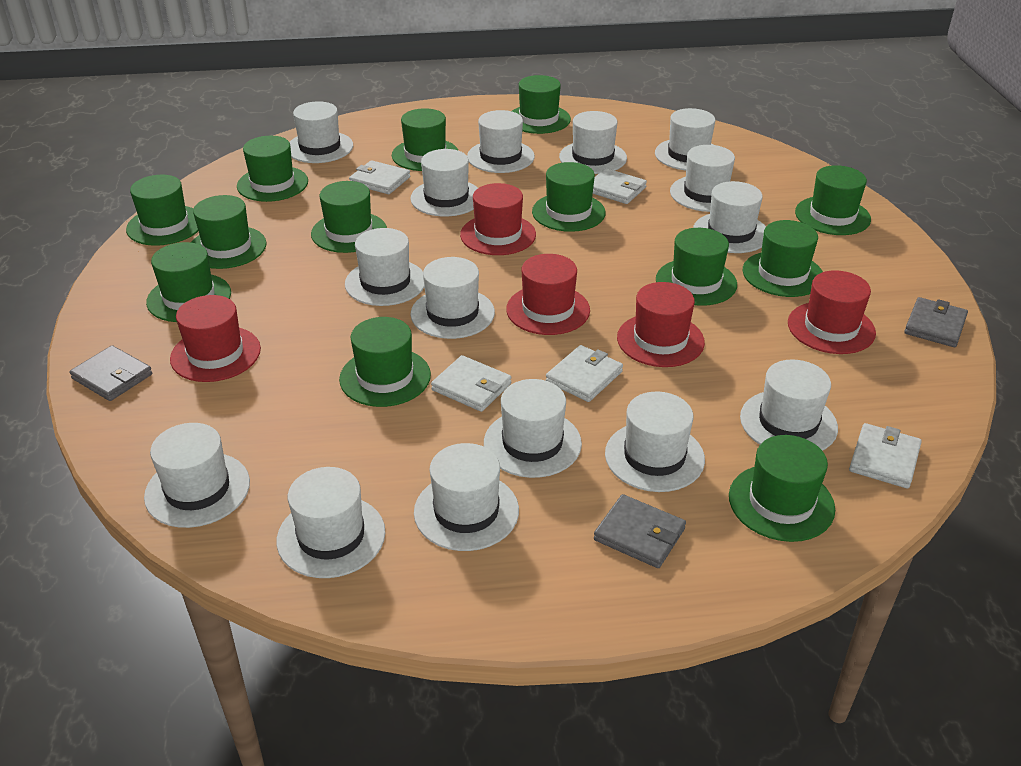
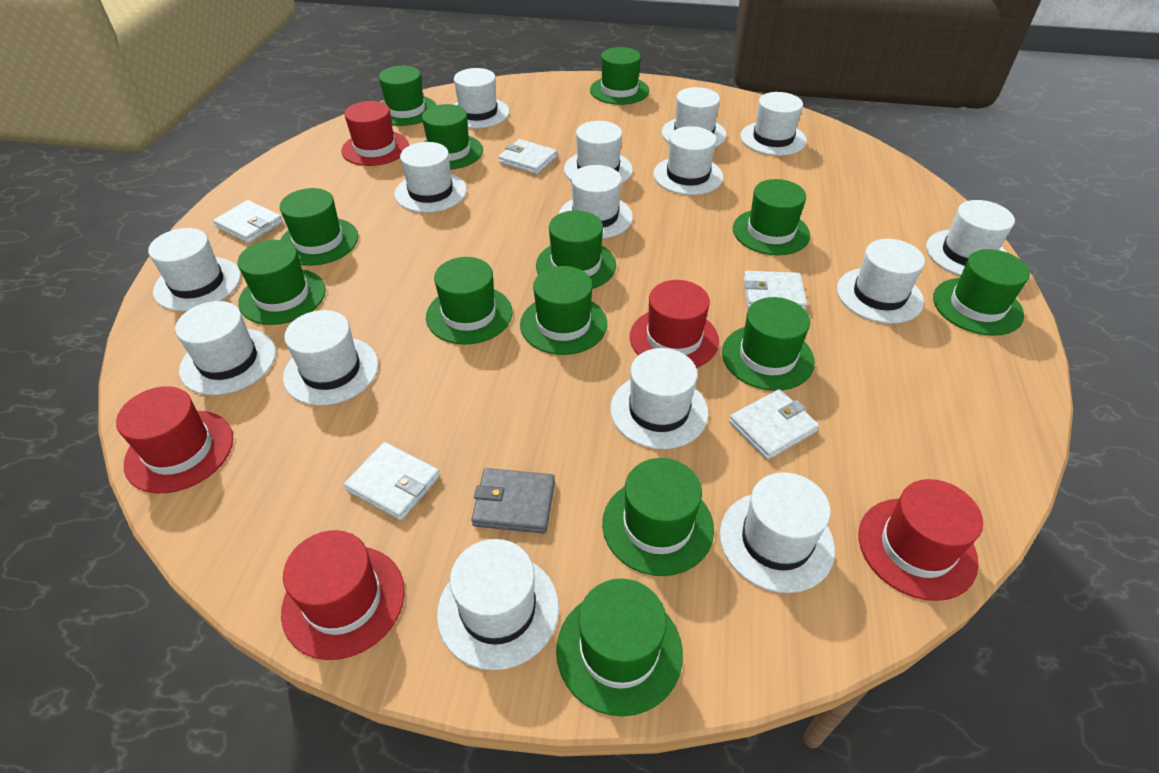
grey wallet: [69,345,152,401] [594,494,686,568] [904,297,968,347] = 3 -> [471,468,555,534] = 1

